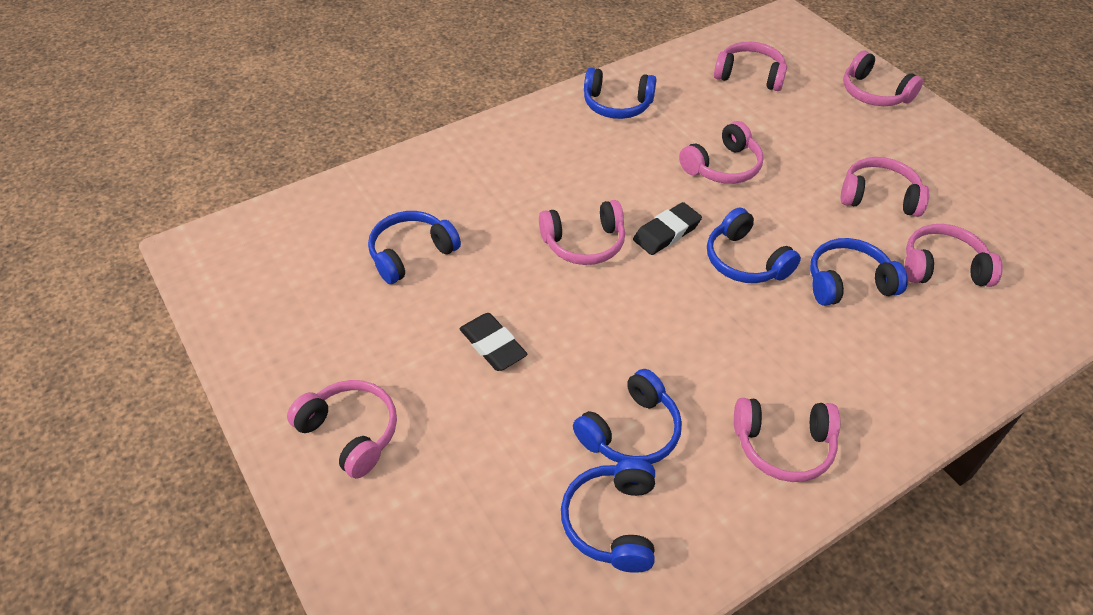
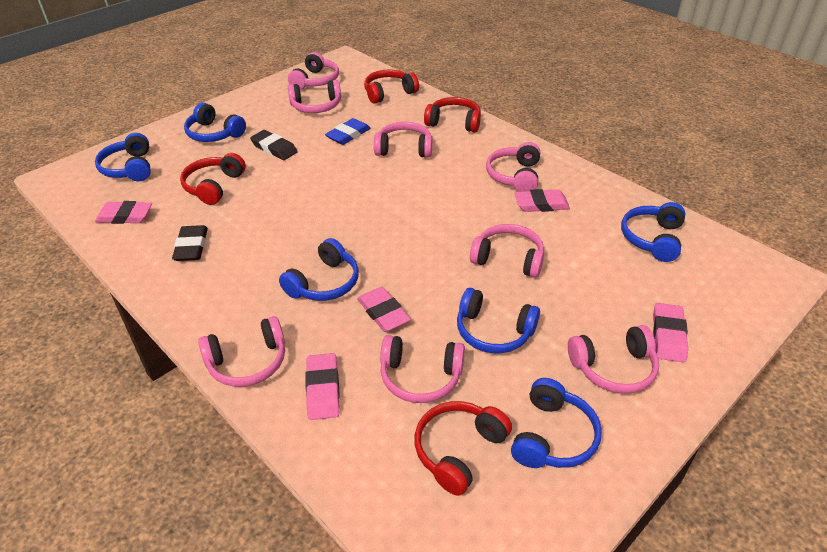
blue eraser: none = 0 -> [325,118,371,145] = 1
pink eraser: none = 0 -> [95,201,152,224] [305,353,340,420] [357,287,411,332] [514,189,570,212] [653,303,688,363] = 5
red headphones: none = 0 -> [180,153,246,205] [364,69,419,104] [415,401,512,496] [424,97,481,132] = 4

